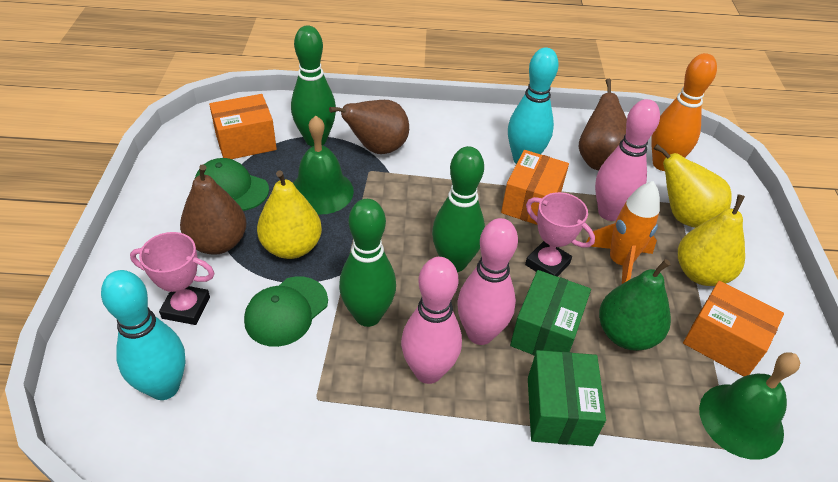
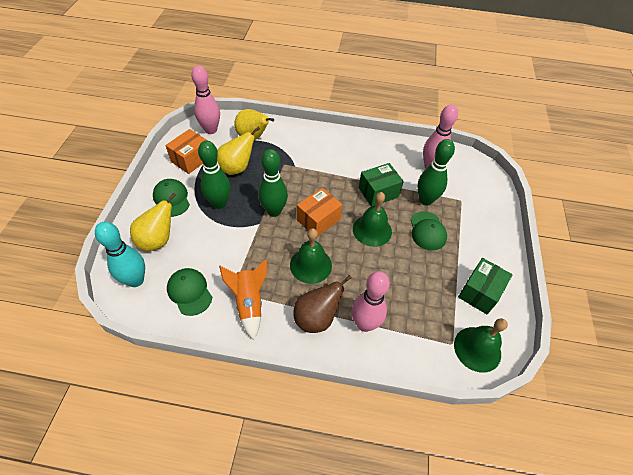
brown pear: [180,164,247,255] [329,100,409,154] [578,79,627,170] = 3 -> [293,275,352,333] = 1
green bell: [293,116,354,215] [699,352,800,460] = 2 -> [290,228,332,284] [353,192,392,247] [454,318,508,373] = 3
green cap: [195,158,269,211] [244,276,328,347] = 2 -> [153,179,190,217] [167,268,212,316] [411,211,447,251] = 3
green pear: [599,259,671,351] = 1 -> none = 0
orange bowling pin: [651,53,717,171] = 1 -> none = 0
orange box: [209,94,277,159] [501,150,569,225] [683,281,784,377] = 3 -> [165,129,208,174] [297,188,343,237] = 2
pink trophy: [130,232,215,325] [525,192,595,277] = 2 -> none = 0
turquoise bowling pin: [101,270,186,400] [508,48,559,164] = 2 -> [95,222,145,287] = 1

